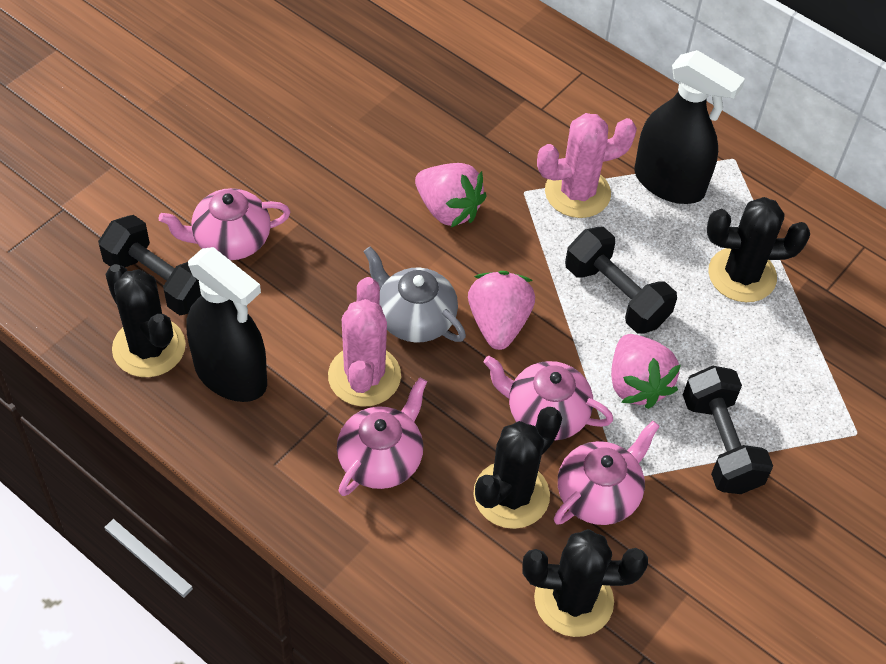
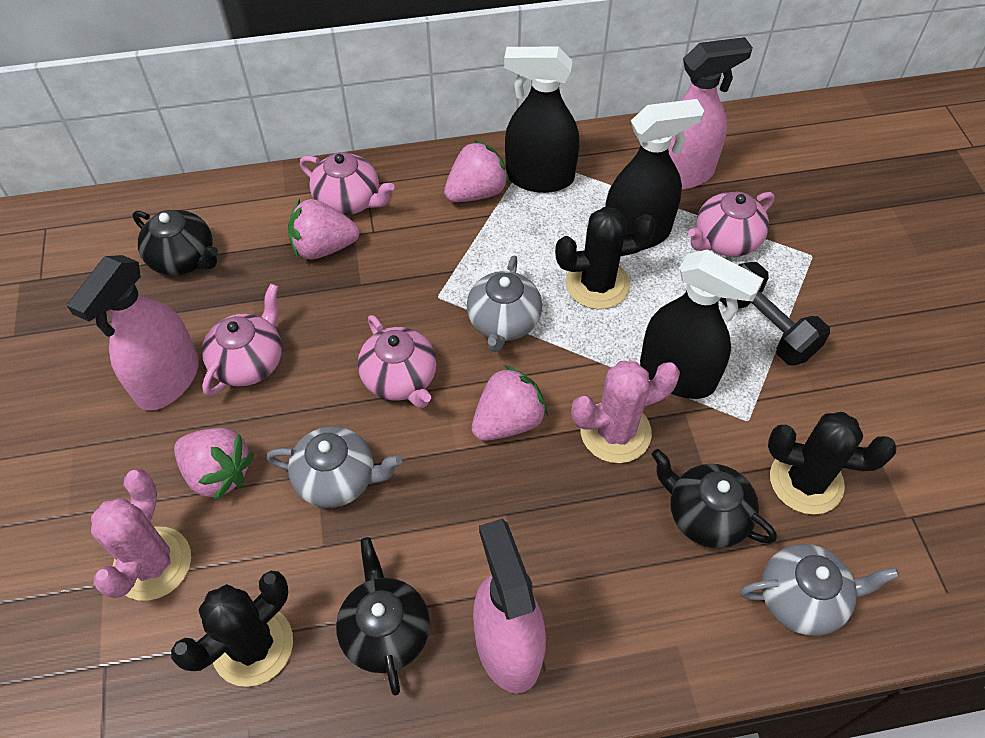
black cactus: [105,264,186,377] [473,407,562,529] [522,529,648,637] [707,197,810,302] = 4 -> [171,571,293,687] [555,207,656,309] [768,412,896,515] = 3
black dumbbell: [98,215,201,315] [565,227,677,334] [683,366,773,494] = 3 -> [719,262,830,366] = 1
black spray bottle: [186,247,267,402] [634,50,745,204] = 2 -> [504,46,579,193] [605,99,704,250] [640,250,764,399] = 3
black teapot: none = 0 -> [132,210,218,276] [336,537,430,696] [652,449,777,548] = 3
grey teapot: [363,247,466,343] = 1 -> [267,426,402,508] [467,255,542,352] [740,544,900,636] = 3
pink spray bottle: none = 0 -> [67,255,199,411] [473,519,546,693] [668,37,753,190] = 3
pink strawberry: [415,163,486,227] [468,271,535,350] [611,334,681,409] = 3 -> [174,428,254,502] [288,199,360,259] [444,140,509,202] [472,365,548,441] = 4

